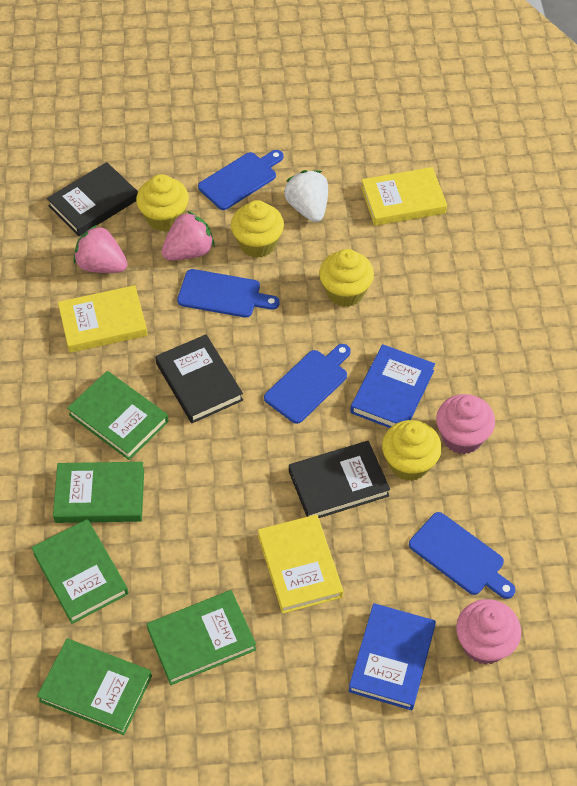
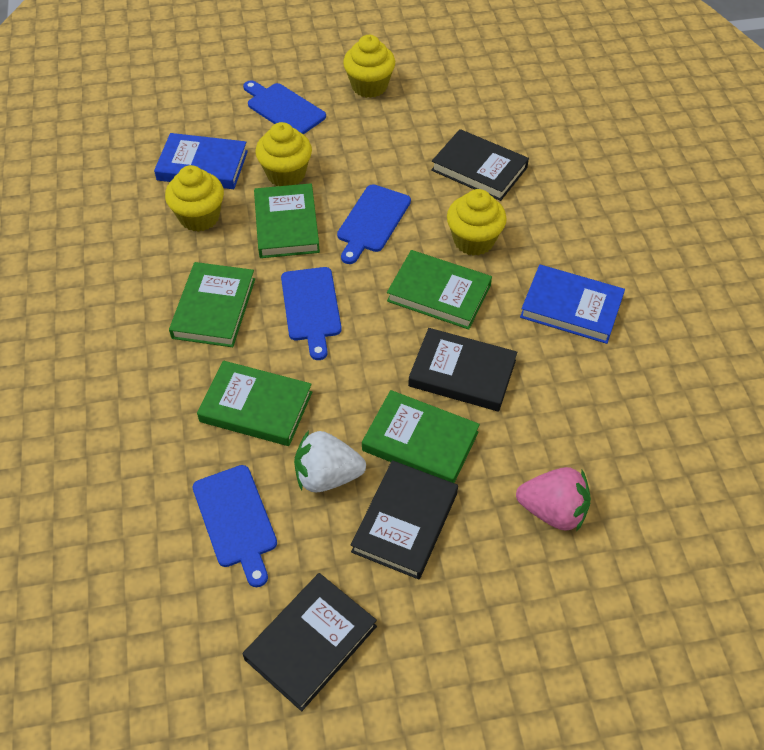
black book: [47,162,138,236] [155,334,243,423] [289,441,390,518] = 3 -> [243,573,377,711] [351,460,458,580] [408,328,517,412] [431,129,529,201] = 4
pink cupcake: [436,394,495,454] [456,599,521,665] = 2 -> none = 0
pink strawberry: [74,225,128,273] [161,211,215,260] = 2 -> [516,467,591,532] = 1
yellow book: [58,285,148,353] [258,514,343,614] [361,167,447,226] = 3 -> none = 0

